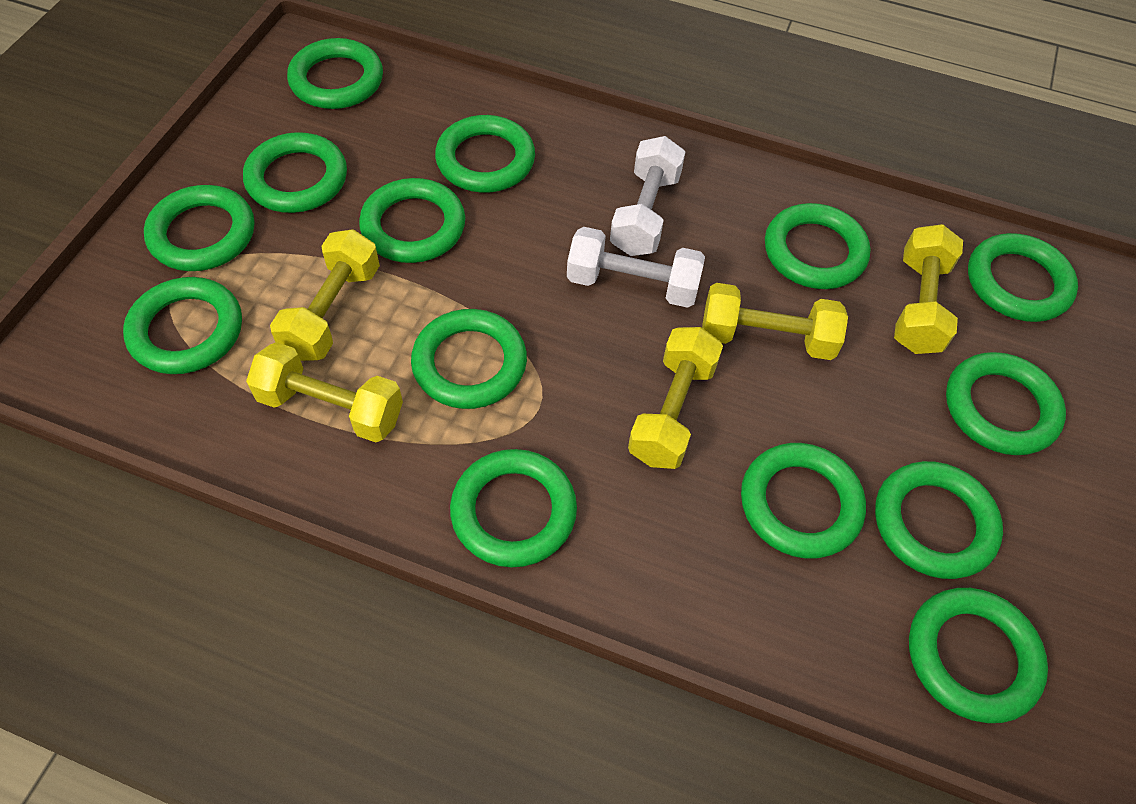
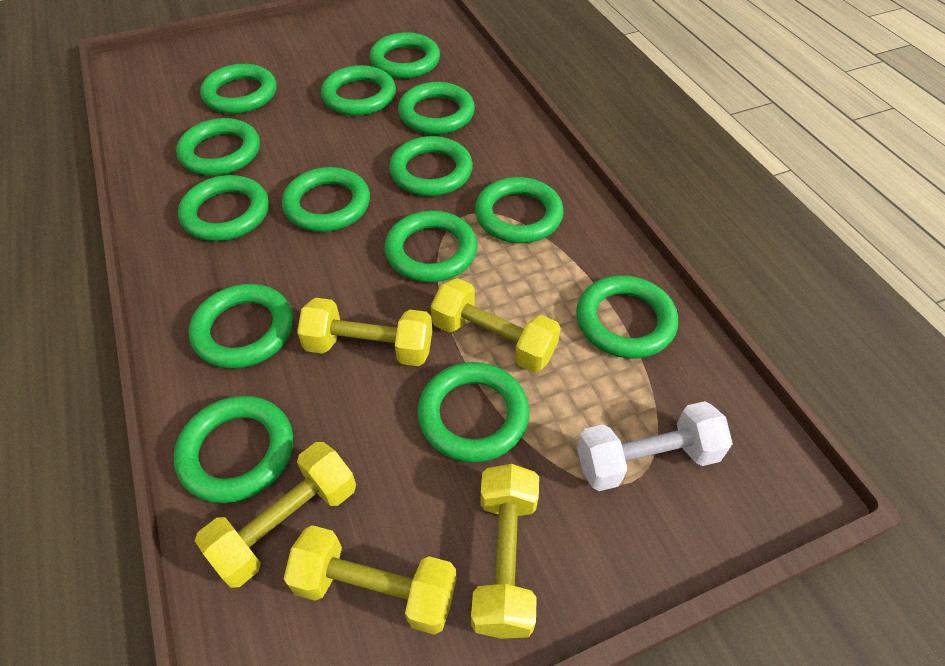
white dumbbell: [567,227,705,308] [610,136,685,256] = 2 -> [577,401,733,491] = 1

